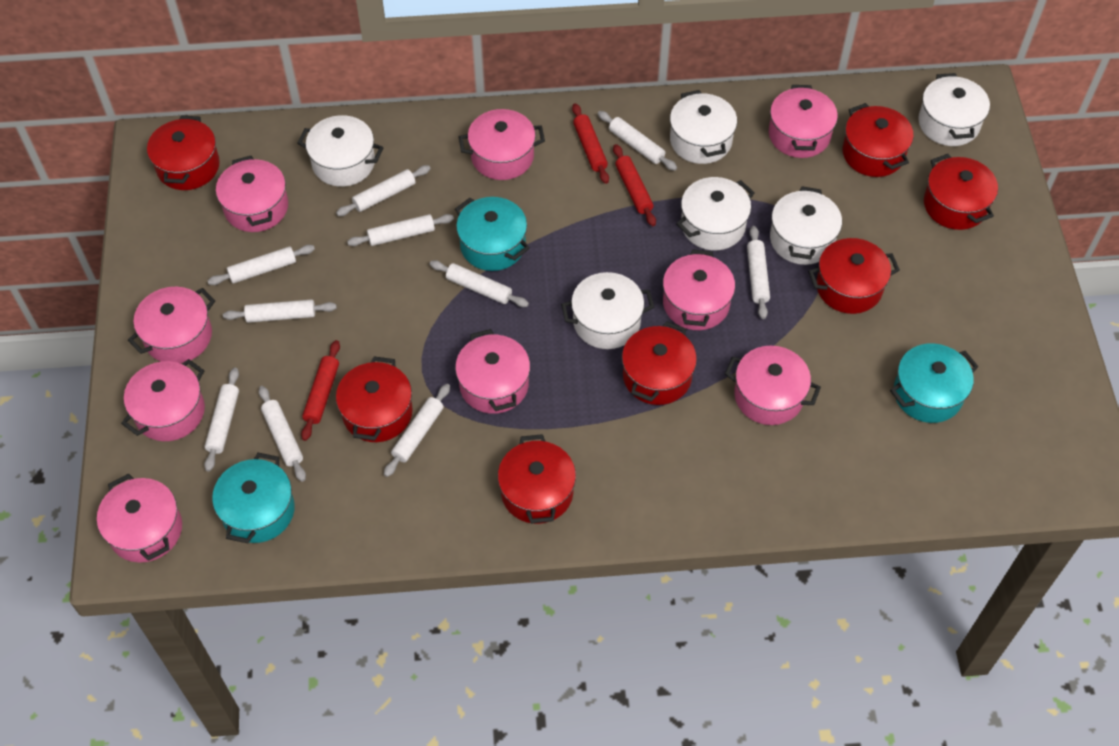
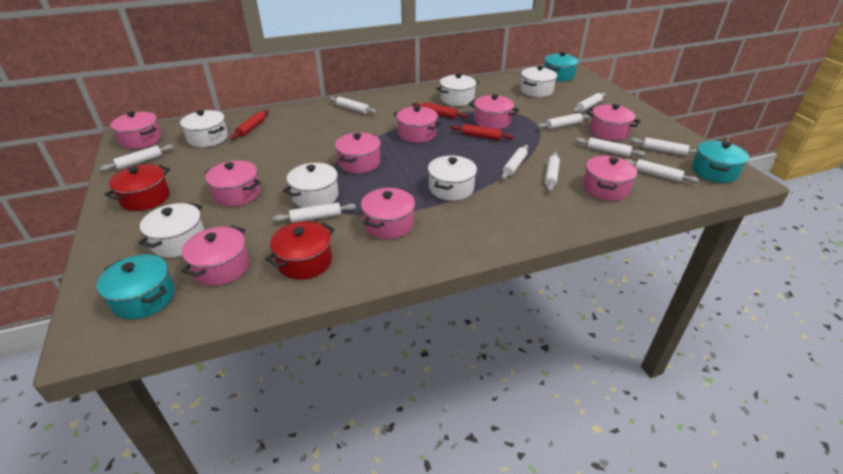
red pot: [147,116,220,190] [336,356,413,442] [498,434,576,524] [622,321,697,405] [808,238,900,314] [842,103,914,177] [924,154,998,230] = 7 -> [104,164,170,211] [265,221,335,280] = 2

